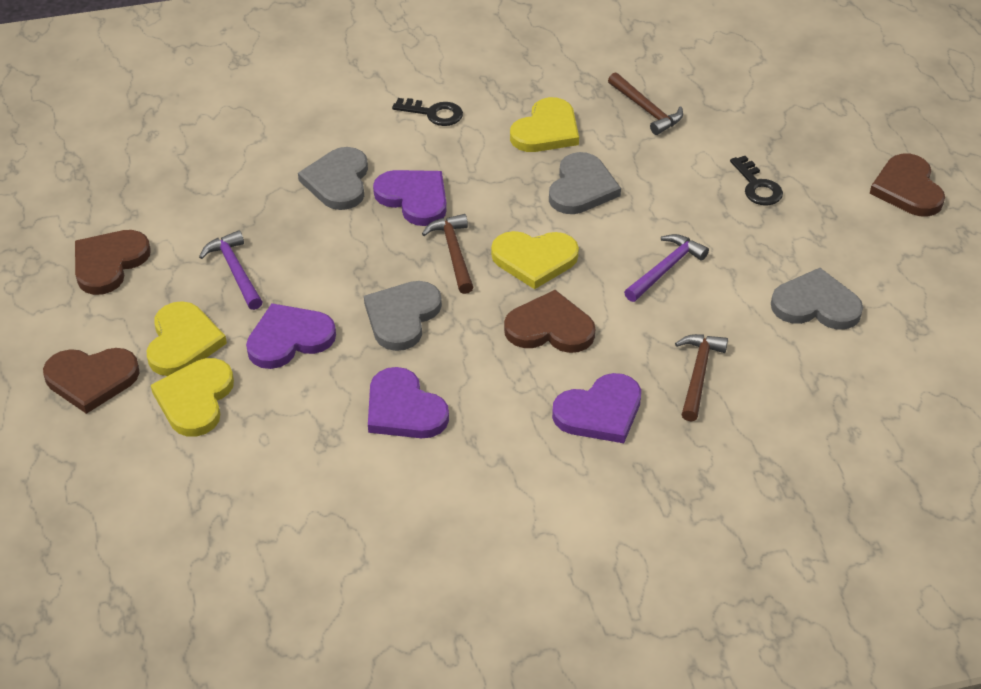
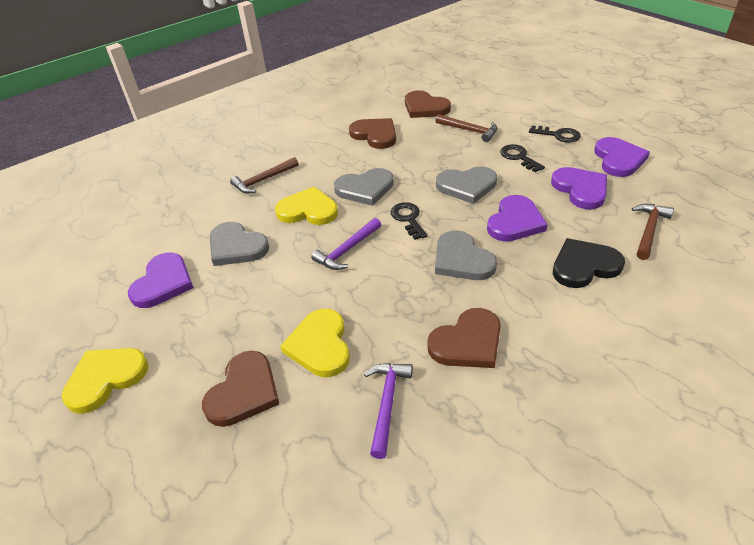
black heart: none = 0 -> [553,238,625,288] = 1
black key: [392,98,463,126] [730,156,783,206] = 2 -> [390,202,428,240] [500,144,545,172] [529,126,581,143] = 3
yellow heart: [147,301,227,376] [151,358,234,437] [491,231,579,289] [510,97,579,152] = 4 -> [62,348,149,414] [275,187,338,225] [280,309,350,377] = 3

